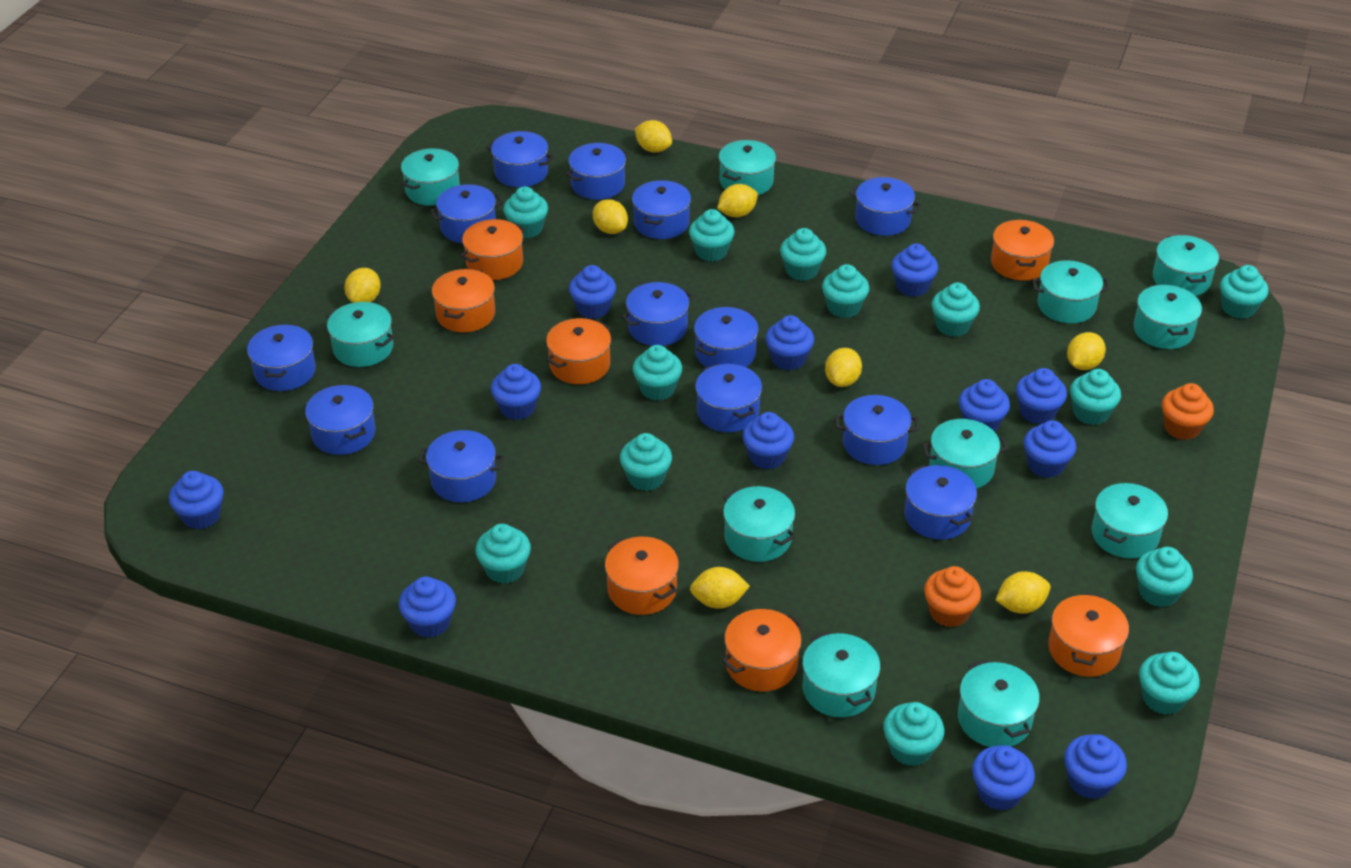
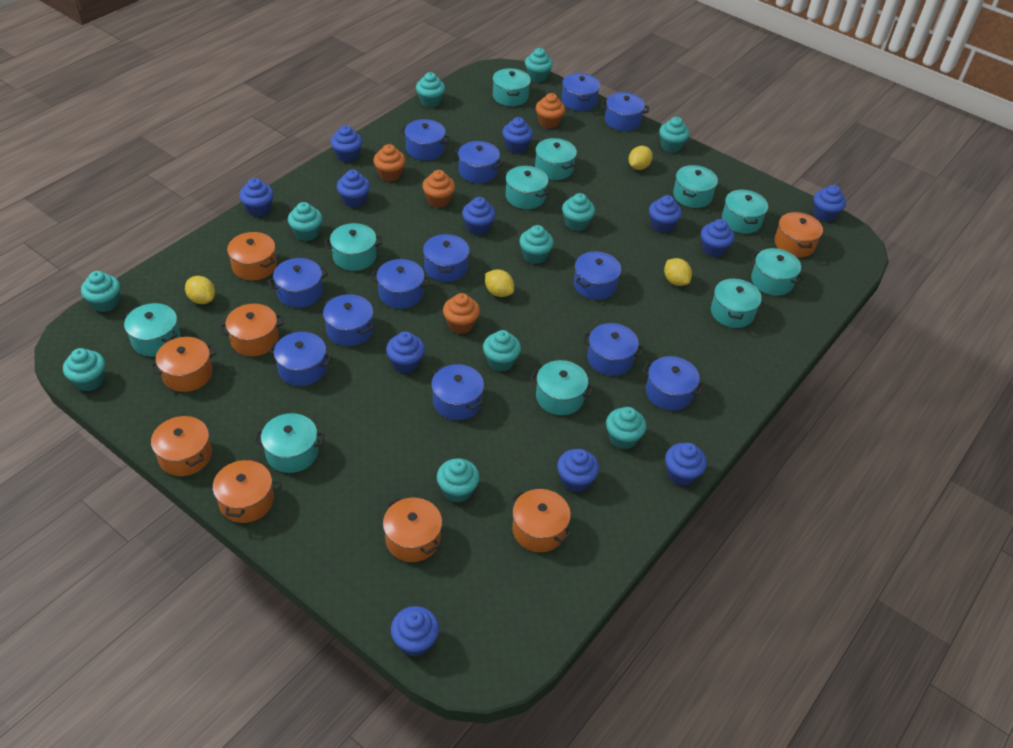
orange cupcake: [924,566,981,627] [1162,383,1214,440] = 2 -> [373,144,406,182] [422,170,455,208] [443,293,480,334] [536,93,565,128] = 4
orange pot: [432,269,495,332] [460,219,525,280] [546,318,611,384] [605,537,679,615] [722,609,803,692] [991,220,1054,281] [1048,593,1129,677] = 7 -> [150,337,217,392] [151,416,212,476] [213,458,274,523] [220,304,284,356] [227,232,277,280] [383,497,442,562] [511,489,572,552] [775,212,823,257] = 8
turquoise cupcake: [475,524,531,584] [503,186,548,238] [620,433,672,491] [633,345,682,401] [689,209,735,262] [780,228,826,281] [822,264,869,318] [883,702,944,766] [932,282,980,337] [1070,369,1121,425] [1136,547,1193,607] [1139,652,1200,715] [1220,265,1269,319] = 13 -> [63,348,105,391] [81,271,120,312] [288,202,322,241] [416,72,445,108] [437,458,480,503] [483,330,521,371] [519,225,554,264] [525,48,553,82] [562,193,595,231] [606,407,646,449] [659,117,689,153] = 11
yellow lemon: [344,268,381,303] [593,199,628,234] [635,120,672,152] [690,567,750,609] [717,184,758,217] [825,348,862,387] [996,571,1051,614] [1067,332,1106,370] = 8 -> [185,276,215,304] [485,269,514,297] [629,146,653,170] [664,258,692,286] = 4

